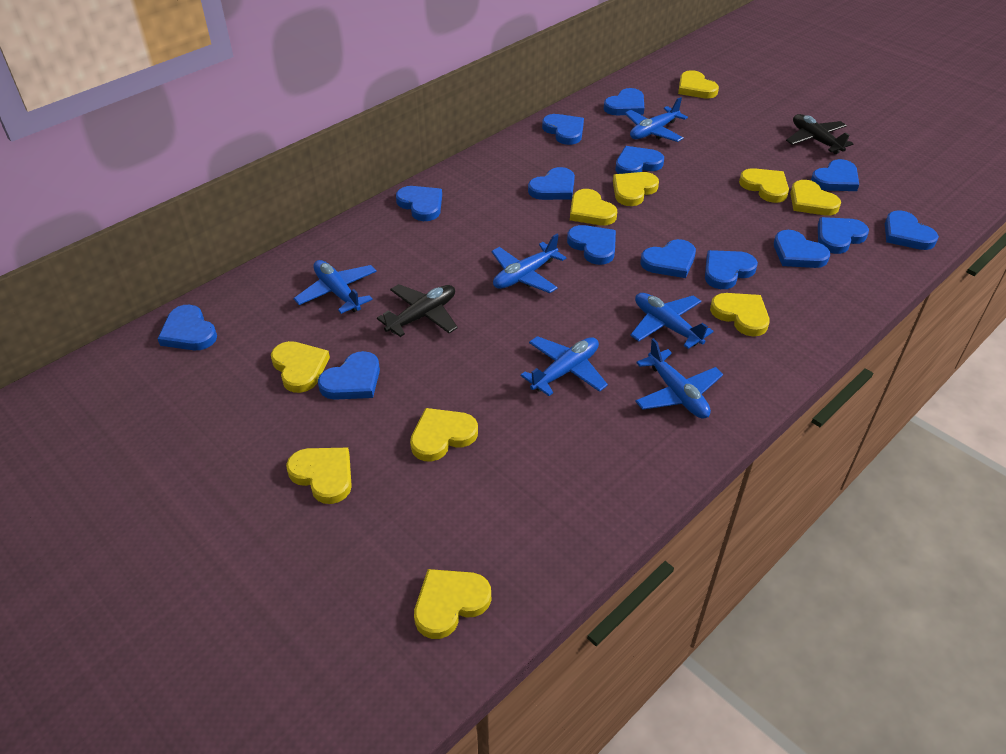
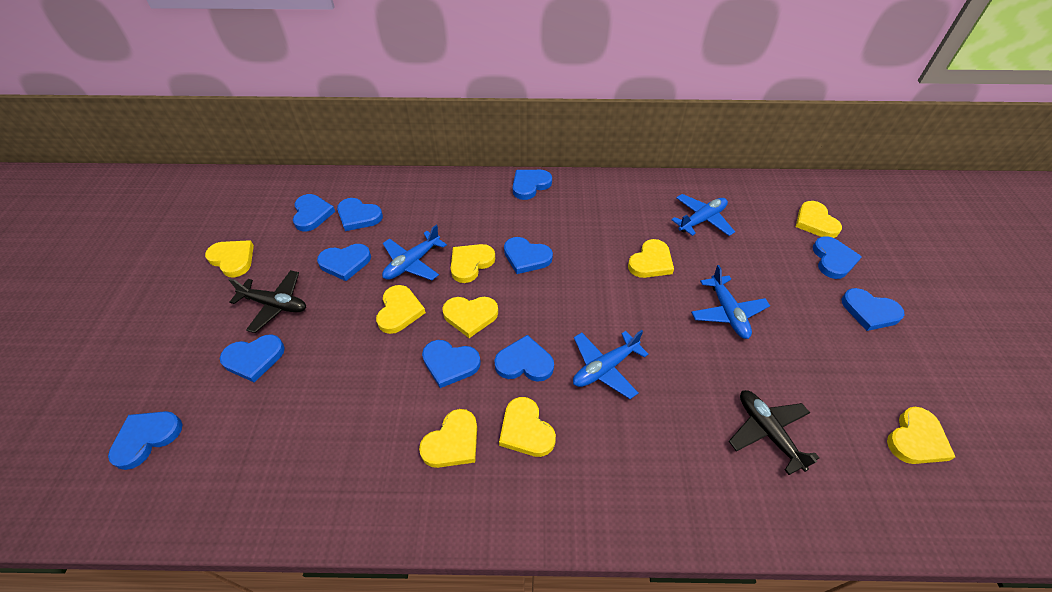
blue heart: [158,305,217,350] [318,351,380,400] [396,186,442,221] [528,167,575,200] [542,114,584,145] [567,225,616,265] [604,88,644,115] [615,146,664,174] [641,239,696,278] [705,250,758,289] [774,230,830,268] [811,159,859,191] [818,217,869,254] [885,210,939,250] = 14 -> [108,411,183,470] [220,334,285,382] [293,194,335,231] [317,244,371,281] [337,198,383,231] [422,340,481,388] [494,335,554,382] [504,237,553,274] [513,170,552,200] [813,236,862,279] [842,288,905,331] = 11
blue plane: [294,260,377,314] [492,234,566,293] [521,336,608,396] [625,97,688,142] [630,293,714,349] [635,338,723,419] = 6 -> [382,225,447,280] [573,330,648,399] [671,194,735,236] [691,265,770,339] = 4
yellow heart: [271,341,330,393] [286,448,352,504] [410,408,478,462] [414,569,491,639] [570,189,617,225] [613,172,659,206] [678,70,719,99] [710,293,770,337] [739,168,789,203] [790,180,841,215] = 10 -> [205,240,254,277] [376,285,426,334] [419,409,477,468] [442,297,498,338] [451,244,495,283] [499,397,556,457] [628,239,674,278] [796,201,842,238] [887,407,955,464] = 9

